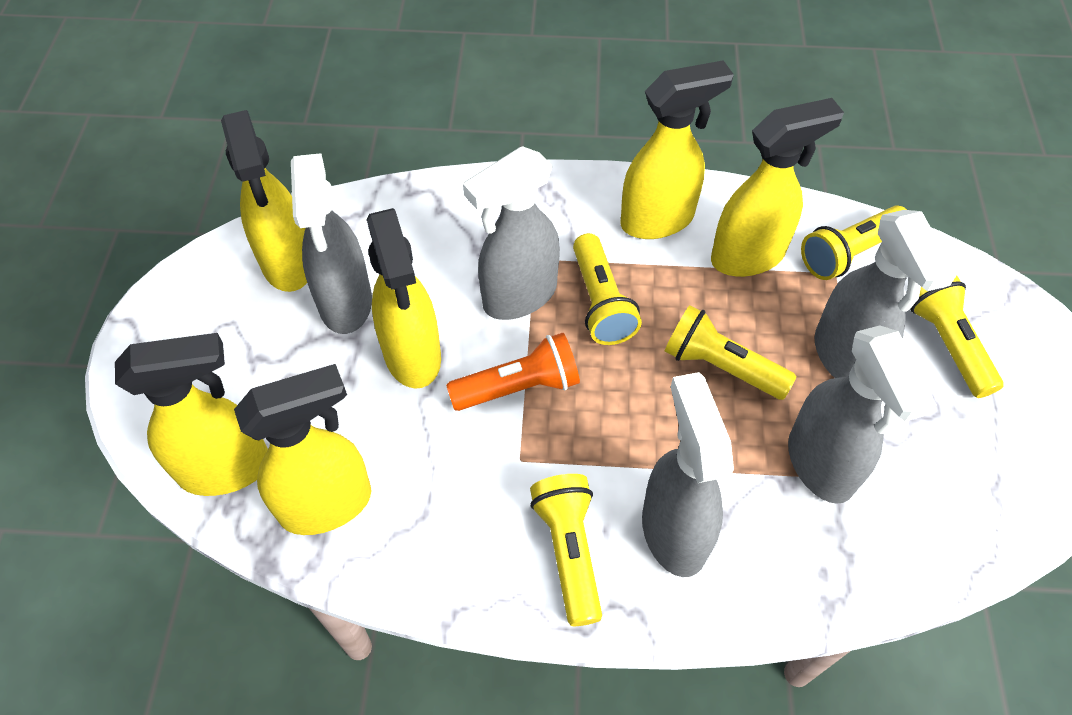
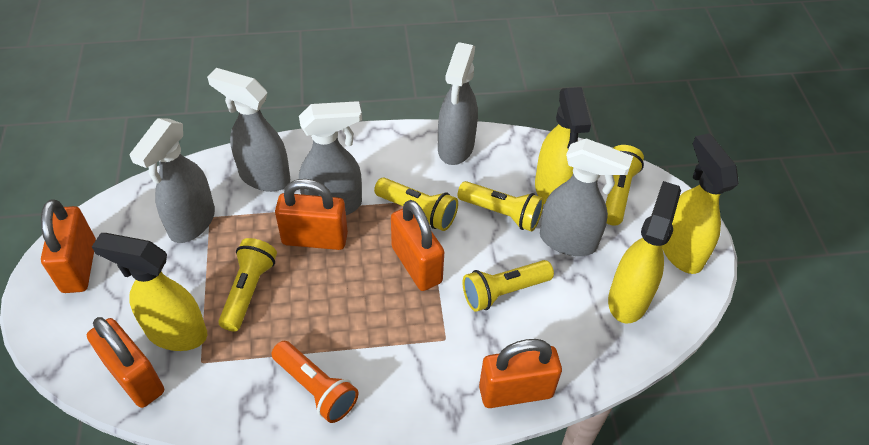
orange padlock: none = 0 -> [41,199,96,293] [87,317,164,408] [275,179,348,250] [391,200,444,291] [479,339,562,408] = 5
yellow spray bottle: [115,333,268,496] [221,110,307,292] [234,364,371,535] [367,208,441,389] [620,60,734,239] [711,98,844,277] = 6 -> [92,233,207,351] [535,87,591,204] [608,181,681,324] [662,133,739,274] = 4

